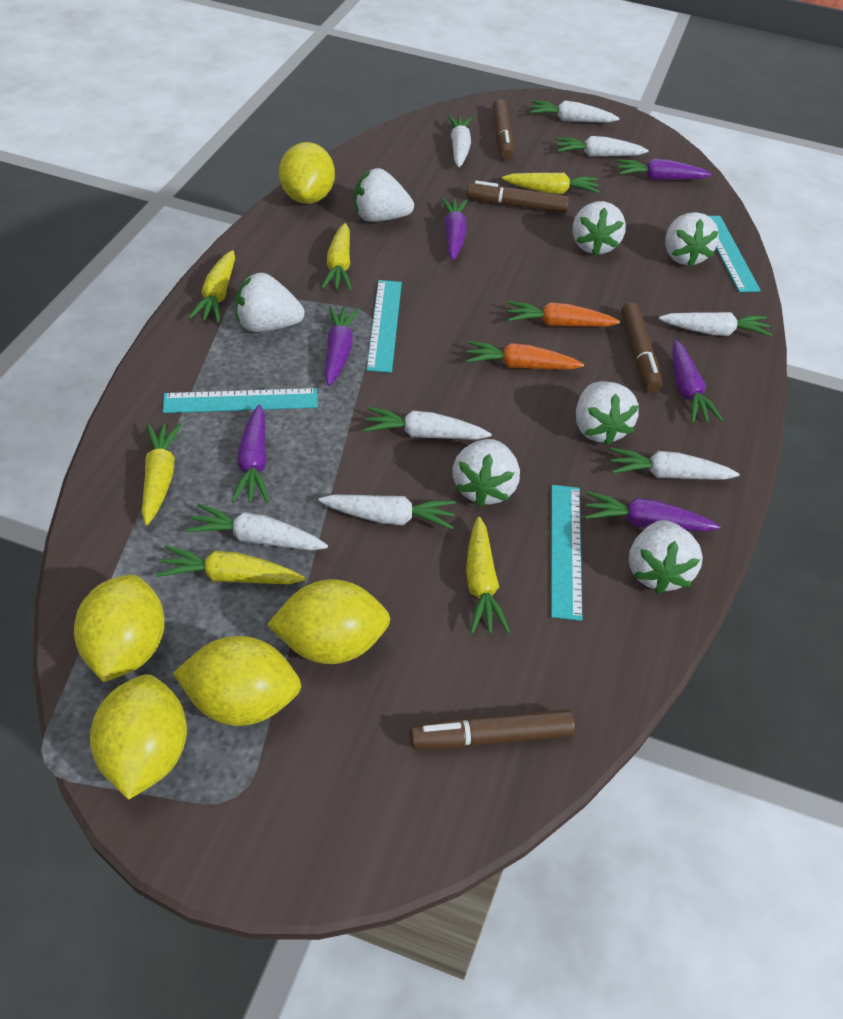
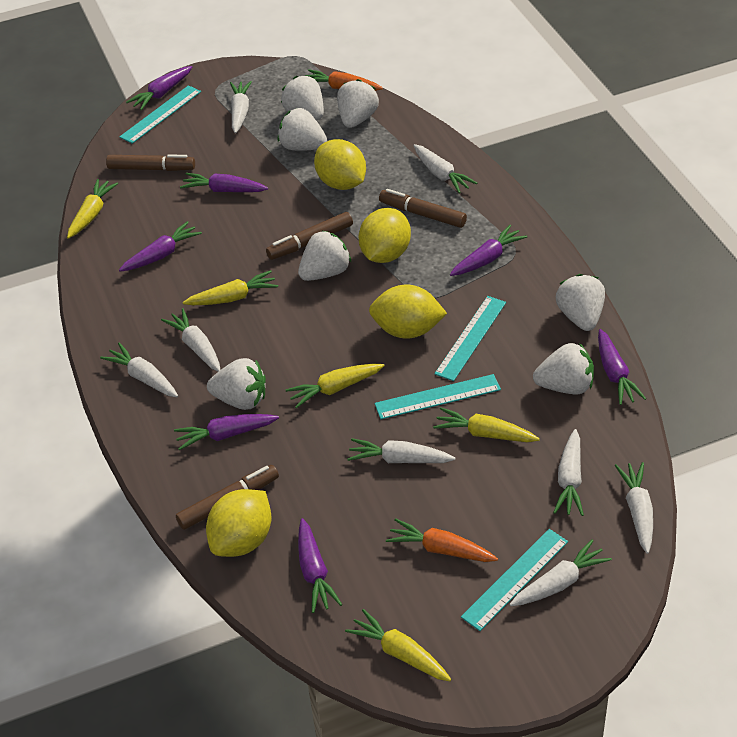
purple carrot: [232,405,269,503] [325,305,360,386] [441,197,468,260] [585,491,720,532] [617,159,712,180] [672,340,723,423] = 6 -> [119,221,202,272] [126,66,192,111] [174,414,279,450] [180,173,268,192] [298,518,342,613] [450,225,527,276] [598,329,646,405] = 7
yellow carrot: [142,422,182,525] [156,546,305,584] [189,250,235,323] [321,223,352,291] [466,517,510,634] [502,173,600,194] = 6 -> [67,179,118,239] [183,270,278,305] [286,364,384,408] [345,609,452,681] [433,407,540,442] = 5
yellow lemon: [74,575,165,682] [90,674,187,800] [173,636,301,726] [267,579,390,664] [279,142,335,204] = 5 -> [206,489,271,557] [314,139,366,190] [358,208,411,263] [369,284,447,339] = 4

